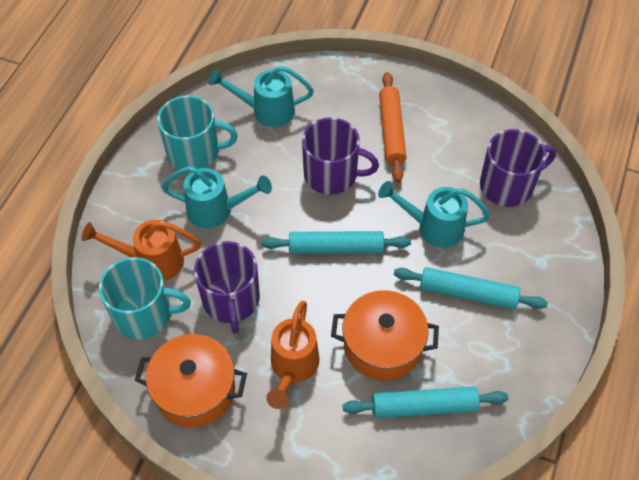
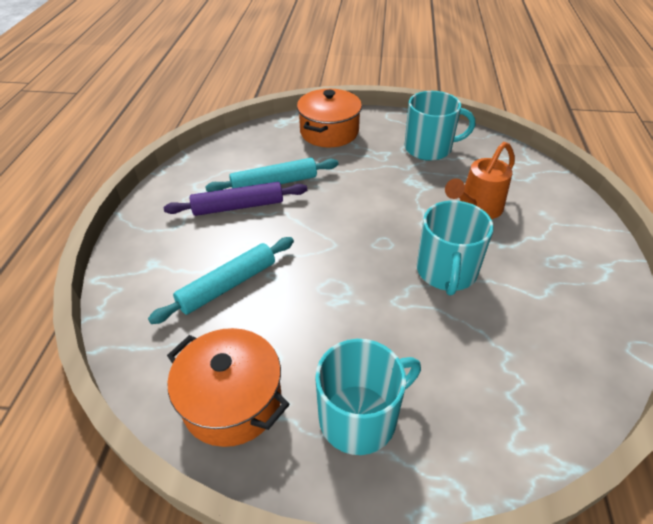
orange rolling pin: [379,72,407,182] = 1 -> none = 0
orange watering can: [82,220,201,281] [266,301,320,409] = 2 -> [445,142,515,219] = 1
purple mug: [194,241,260,334] [302,117,379,195] [480,129,556,207] = 3 -> none = 0
purple rolling pin: none = 0 -> [164,182,307,216] = 1
turquoise mug: [99,257,191,340] [157,95,238,170] = 2 -> [315,339,421,455] [405,91,475,161] [417,200,494,295] = 3
turquoise rolling pin: [262,231,411,254] [343,387,508,418] [394,267,548,309] = 3 -> [148,237,294,324] [205,158,339,192] = 2
turquoise watering can: [162,166,272,228] [209,66,314,127] [378,181,491,248] = 3 -> none = 0

